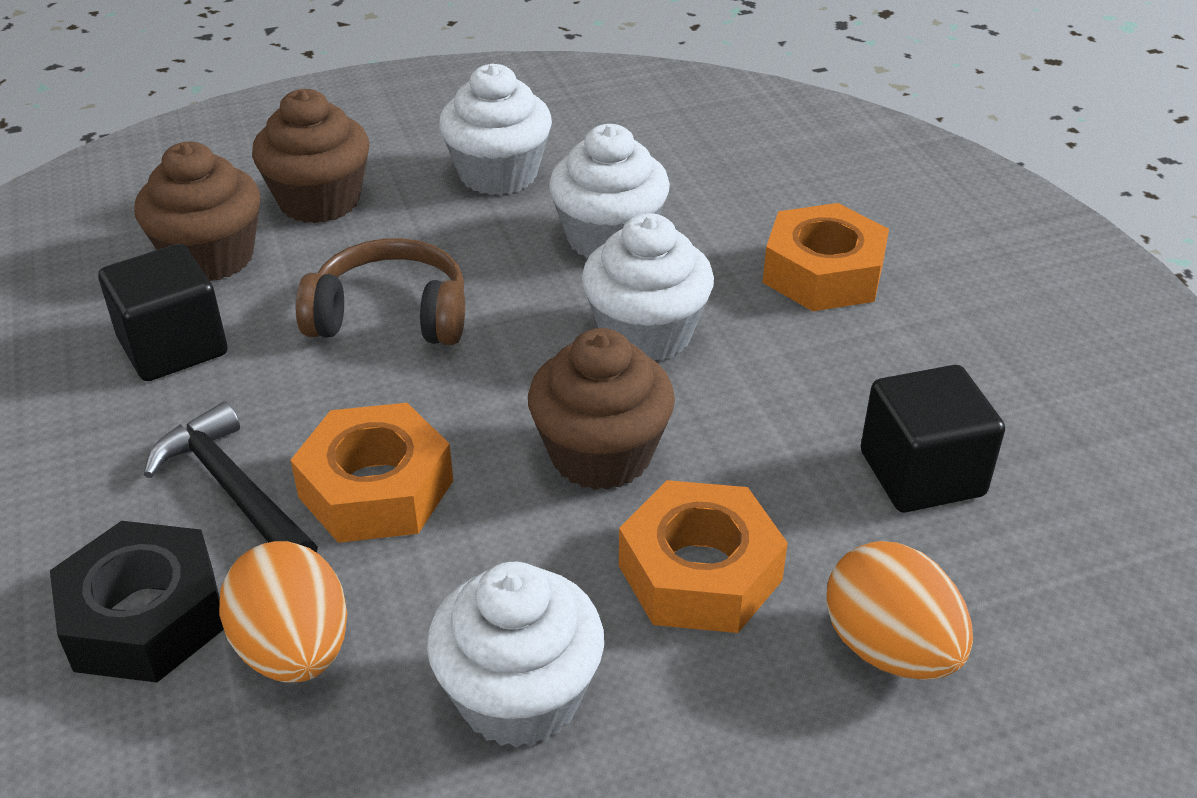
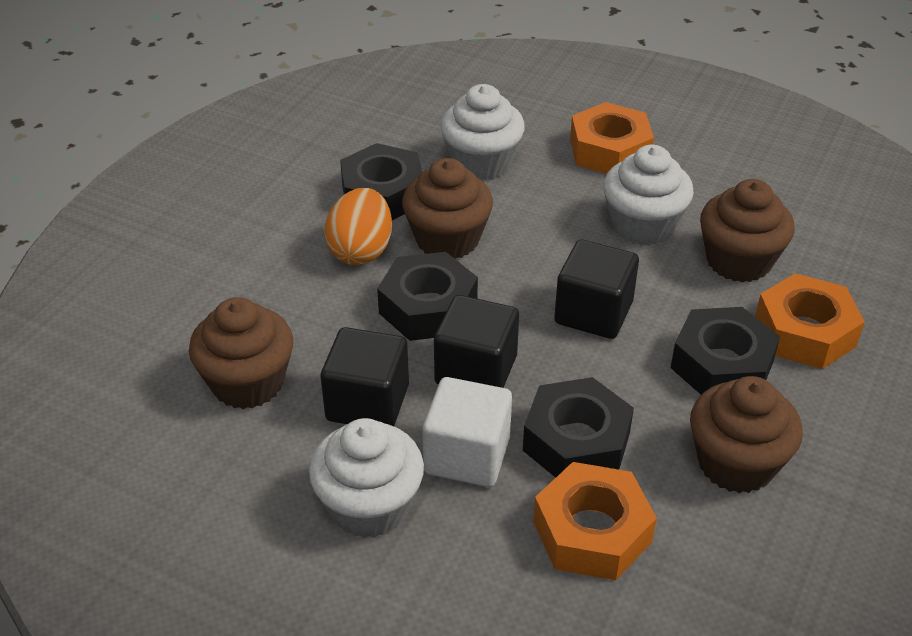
black cube: [98,244,227,381] [861,365,1005,512] = 2 -> [321,327,409,426] [434,295,519,388] [554,240,639,339] = 3
black hammer: [144,402,318,553] = 1 -> none = 0
black nut: [50,521,224,683] = 1 -> [340,143,423,220] [377,252,478,341] [523,377,634,478] [671,307,780,395] = 4
brown cupcake: [134,142,261,281] [252,89,369,223] [528,328,675,490] = 3 -> [189,297,293,409] [402,158,493,259] [690,376,803,493] [700,179,794,283] = 4
brown headphones: [296,238,465,345] = 1 -> none = 0
orange egg: [219,541,347,683] [826,541,973,680] = 2 -> [325,188,392,265] = 1
white cube: none = 0 -> [422,377,512,487] = 1
white cupcake: [427,562,604,748] [439,64,552,195] [549,124,670,259] [582,213,714,361] = 4 -> [309,418,424,538] [441,84,525,180] [603,145,694,246] = 3

